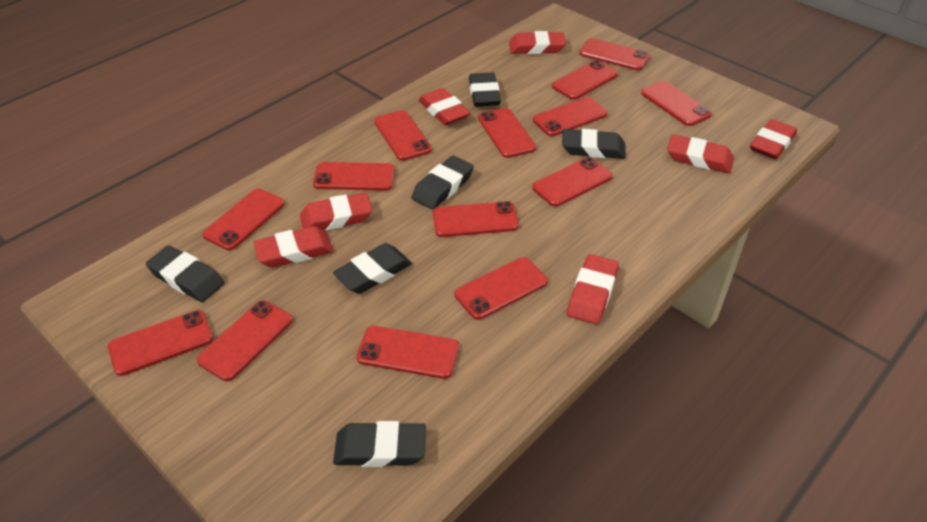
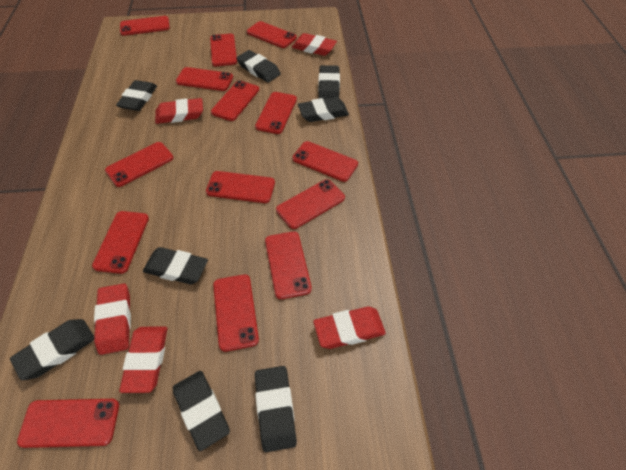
black eraser: [146,245,224,302] [333,243,412,294] [333,421,426,467] [412,156,474,210] [469,73,501,107] [562,129,626,159] = 6 -> [10,319,94,380] [116,80,157,111] [143,247,208,284] [173,371,230,451] [236,50,281,83] [255,366,297,452] [298,97,349,122] [318,65,340,99] = 8
red eraser: [253,226,334,268] [300,193,372,230] [419,88,470,125] [509,31,566,54] [567,254,619,325] [667,135,734,173] [750,119,797,159] = 7 -> [94,283,131,355] [119,327,167,393] [155,98,203,124] [292,33,337,56] [313,307,386,349] = 5

